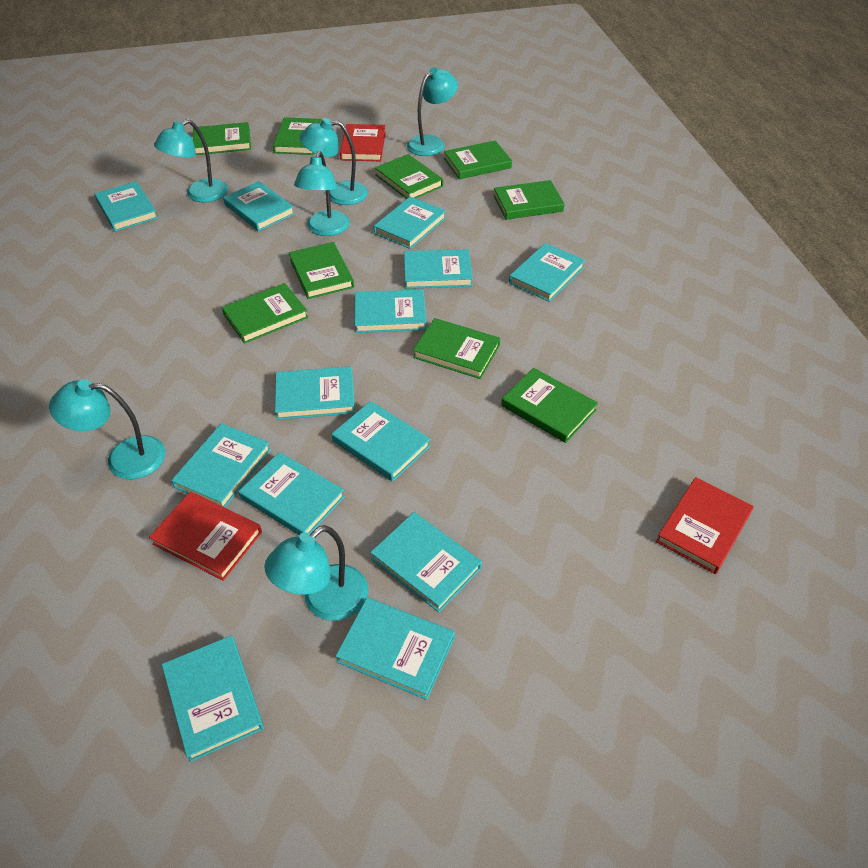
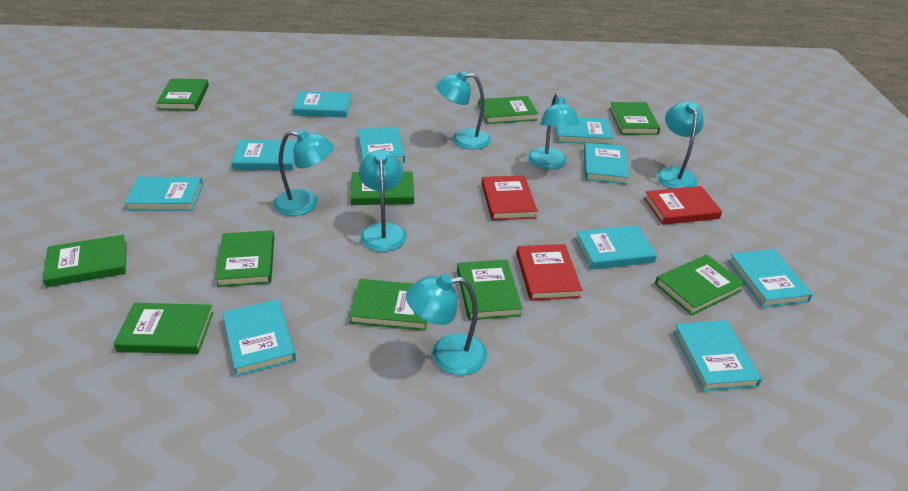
green book: [193,122,251,155] [222,283,308,344] [273,117,322,155] [289,242,354,299] [375,154,443,199] [413,318,500,379] [444,140,512,179] [493,180,565,220] [501,368,598,443] = 9 -> [42,235,127,287] [113,303,213,354] [157,79,209,110] [215,230,274,287] [349,279,427,331] [351,171,414,205] [457,260,522,320] [478,96,538,124] [609,102,660,135] [655,255,745,315] = 10
turquoise book: [95,181,158,232] [162,636,264,762] [171,423,271,508] [223,181,295,231] [239,452,345,535] [275,366,355,420] [332,401,430,482] [335,597,455,700] [355,289,426,333] [370,512,482,612] [374,196,446,249] [404,249,473,289] [509,243,585,302] = 13 -> [124,177,203,211] [223,299,296,376] [231,140,297,170] [293,91,351,117] [358,127,405,163] [555,117,613,145] [575,225,657,269] [584,143,630,184] [673,320,762,391] [728,249,813,308] = 10

